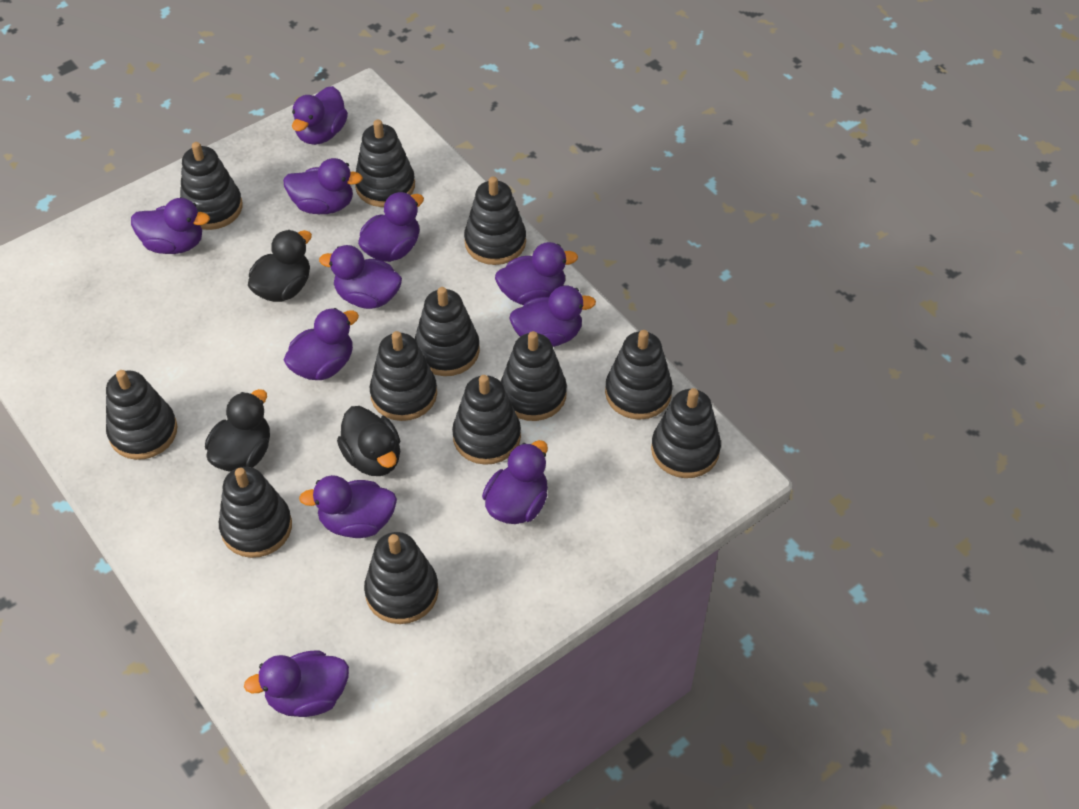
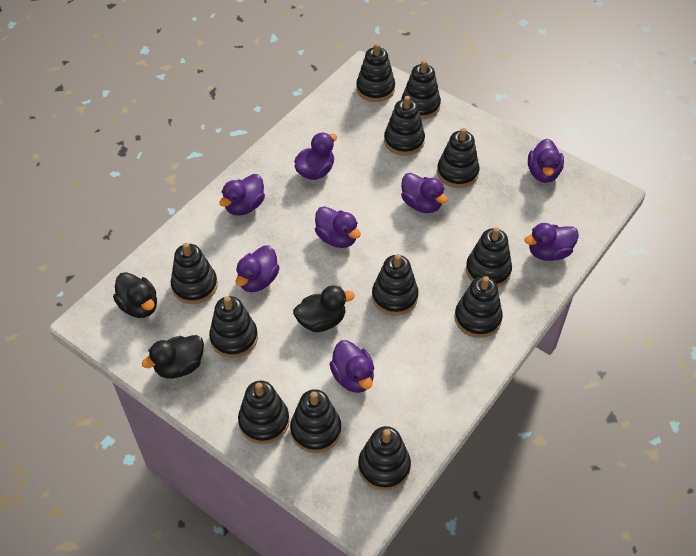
purple duck: [131,198,210,254] [244,651,349,717] [283,158,363,214] [284,308,359,380] [292,86,348,145] [299,475,397,538] [319,245,402,309] [358,192,424,262] [482,440,548,524] [495,242,578,305] [509,286,596,347] = 11 -> [219,174,265,215] [235,245,280,292] [294,132,337,180] [315,206,361,248] [329,340,374,393] [401,173,448,213] [524,223,579,261] [528,139,564,183] = 8

